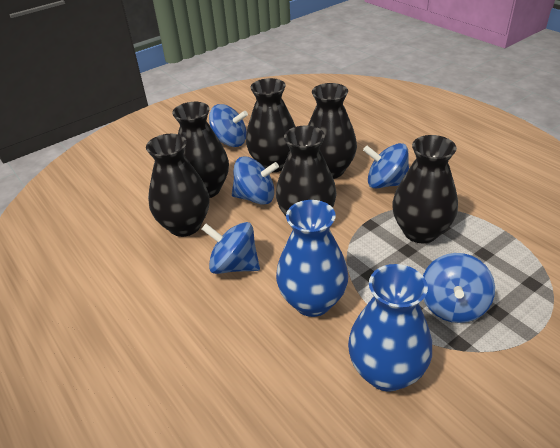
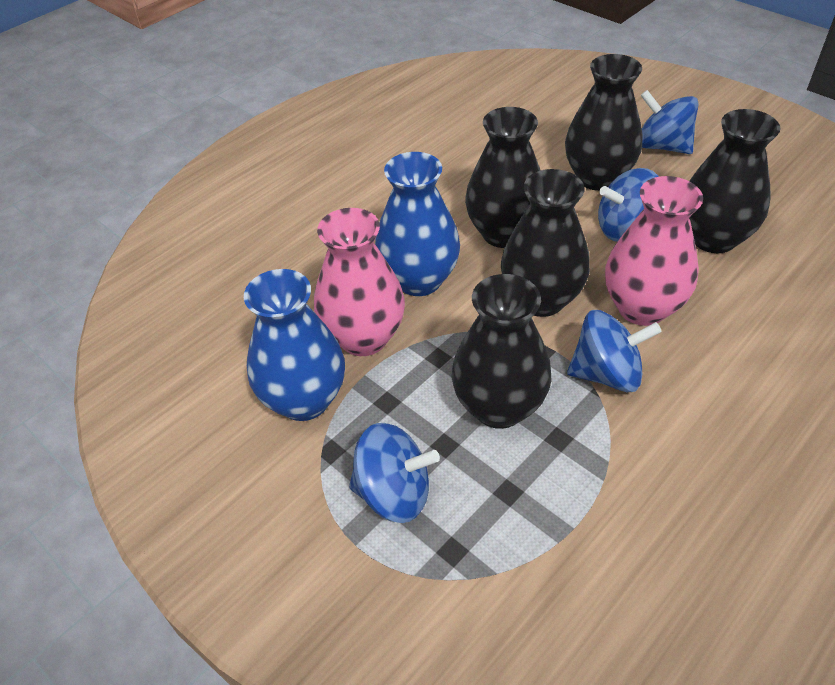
black vase: [146,134,210,237] [172,102,229,198] [246,78,296,172] [276,125,337,216] [308,83,357,179] [392,135,458,243] = 6 -> [452,274,552,429] [465,107,541,248] [501,169,590,317] [565,54,643,191] [689,109,781,253] = 5
blue spinning top: [202,222,260,274] [209,104,248,147] [232,156,279,205] [363,143,409,189] [423,253,495,323] = 5 -> [349,423,440,523] [567,310,662,392] [598,168,659,242] [640,90,699,154] = 4
pink vase: none = 0 -> [314,208,405,356] [605,176,703,326] = 2

